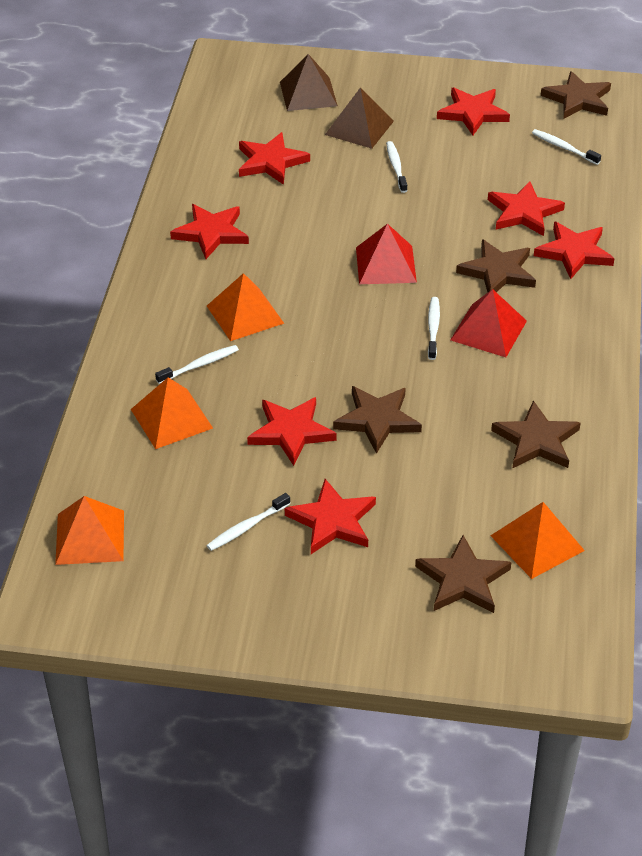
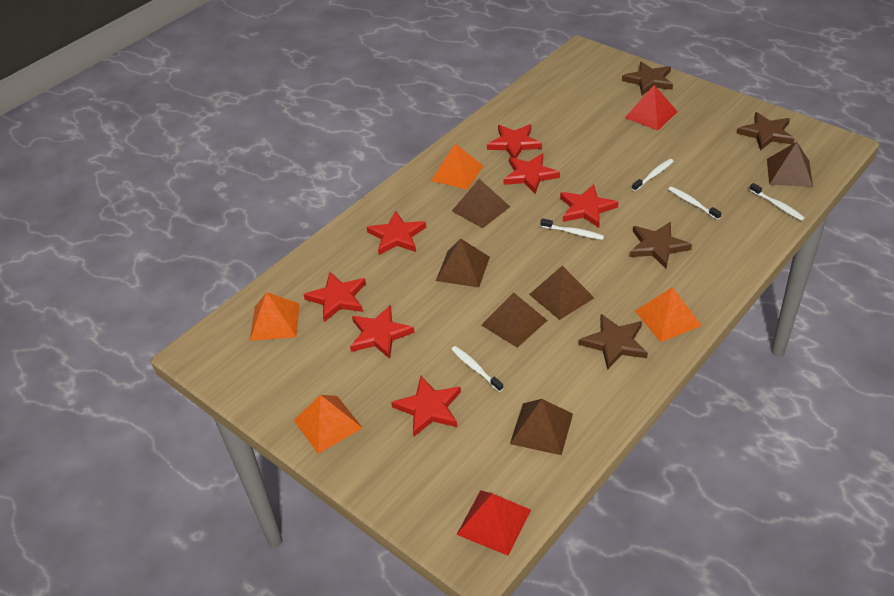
brown pyramid: [280,54,338,111] [325,87,394,149] = 2 -> [436,239,490,287] [452,179,510,228] [481,292,548,348] [510,399,573,455] [529,266,594,320] [767,142,813,187] = 6
brown star: [333,386,422,454] [415,535,511,613] [456,239,536,293] [491,400,580,468] [541,71,611,119] = 5 -> [579,314,648,370] [622,62,673,95] [630,222,692,269] [737,112,795,151] = 4

